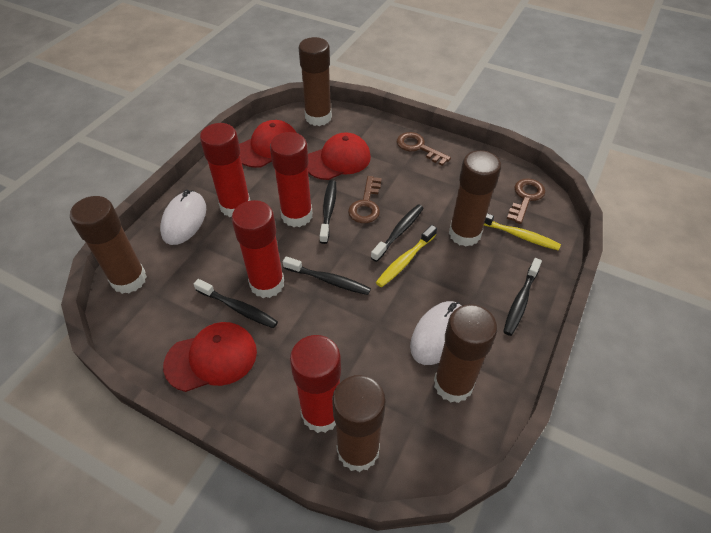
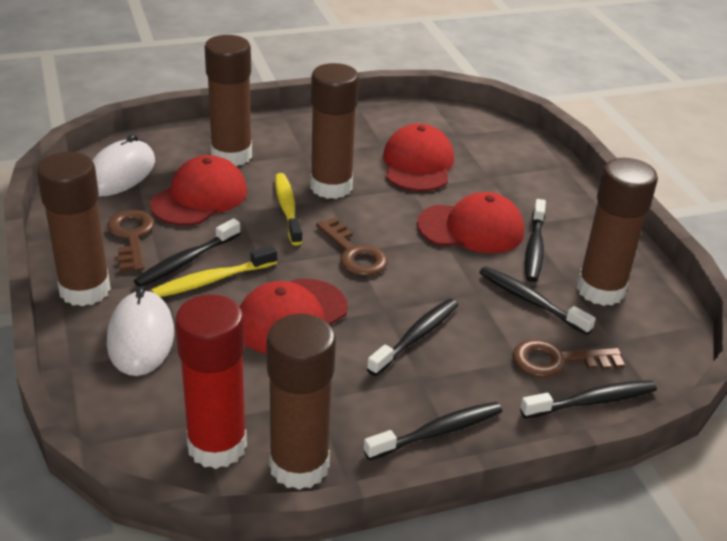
black toothbrush: [194,279,278,328] [283,256,371,295] [320,180,337,244] [371,204,424,262] [503,258,542,336] = 5 -> [134,218,241,287] [364,402,502,460] [367,299,458,376] [479,266,596,335] [520,380,657,419] [525,199,546,282] = 6
red cap: [163,322,257,392] [239,120,297,168] [308,133,371,180] = 3 -> [150,155,247,226] [240,279,348,354] [383,123,454,191] [417,192,524,253] = 4
red glue stick: [200,123,250,217] [232,200,284,298] [270,132,312,227] [290,335,341,433] = 4 -> [175,294,247,469] = 1

